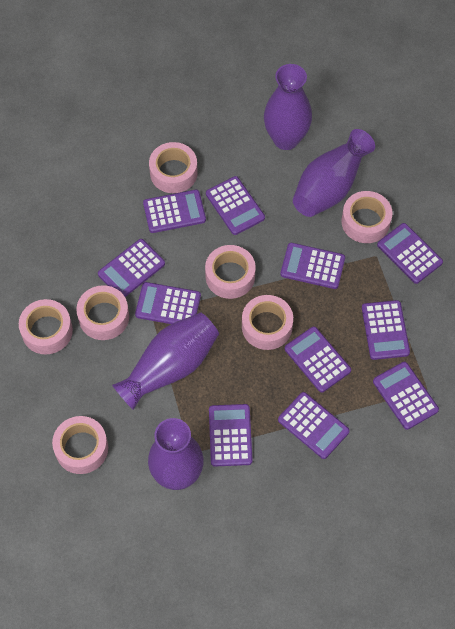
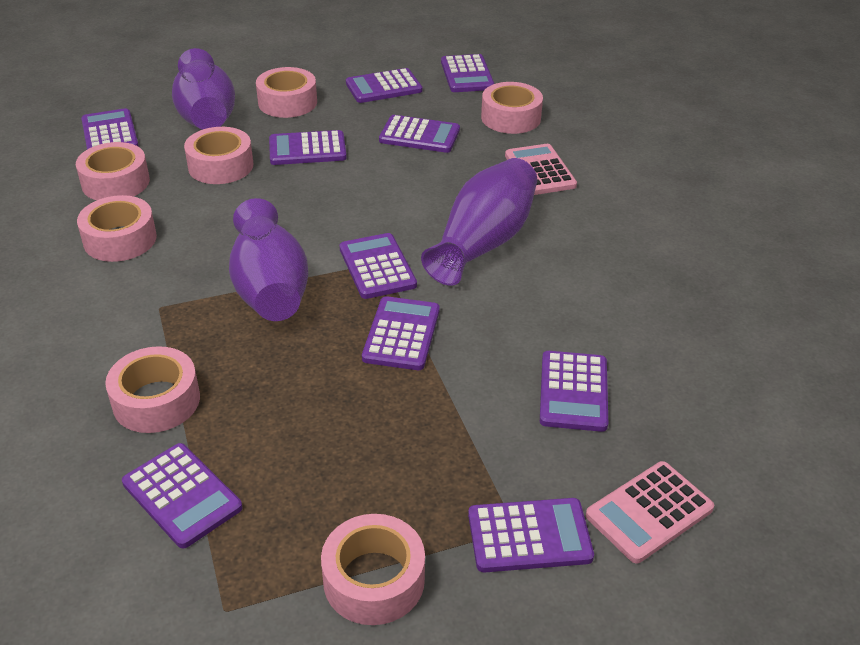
pink calculator: none = 0 -> [505,144,577,195] [586,461,714,563] = 2
purple calculator: [98,239,165,297] [135,282,201,324] [143,190,206,233] [206,176,265,235] [209,404,253,467] [278,392,350,459] [280,243,345,289] [285,327,351,393] [362,300,410,360] [373,362,439,430] [377,223,443,284] = 11 -> [81,108,139,149] [122,443,243,548] [269,130,347,165] [340,233,417,299] [346,68,422,103] [362,296,440,370] [379,115,460,153] [441,54,495,92] [468,498,594,572] [540,351,608,432] = 10
purple vase: [112,312,219,410] [148,418,204,490] [264,64,312,150] [293,129,375,217] = 4 -> [172,48,235,130] [229,198,308,321] [421,158,537,286] = 3

